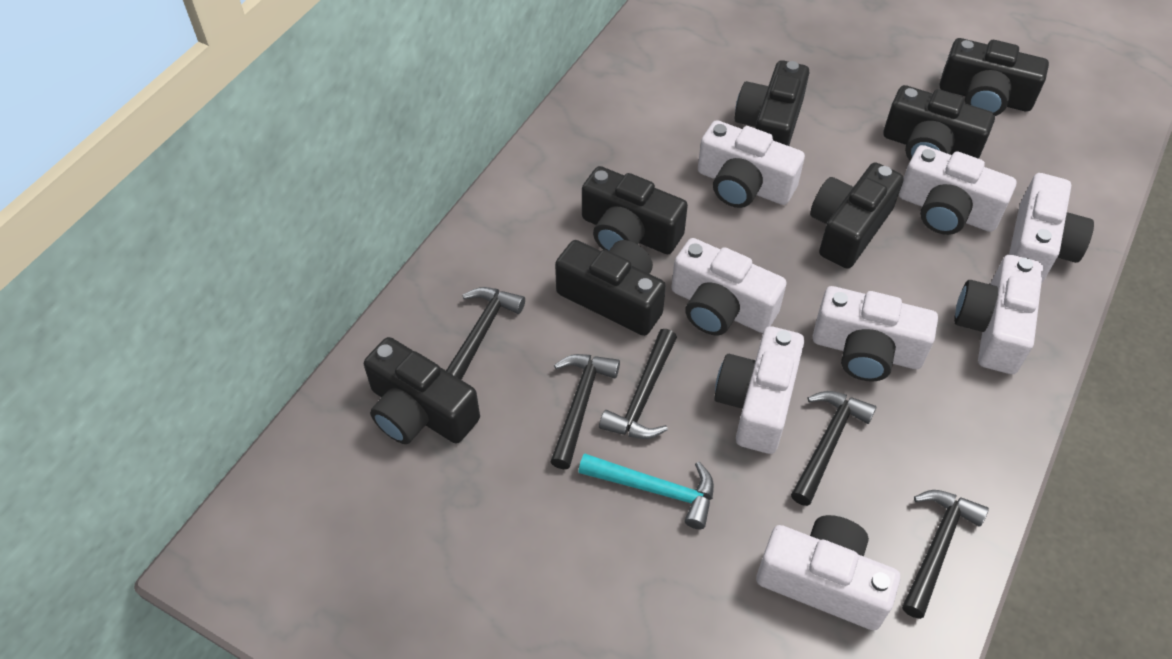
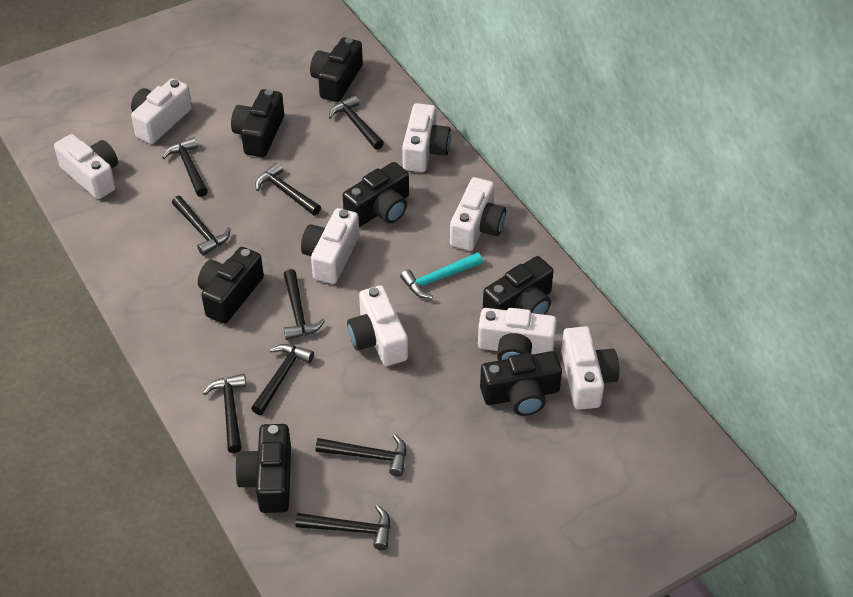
black hammer: [446,287,525,380] [550,354,620,469] [599,329,677,439] [791,391,877,506] [902,490,989,619] = 5 -> [162,137,208,197] [172,196,231,256] [203,374,246,453] [251,344,314,415] [255,162,321,215] [283,269,325,340] [295,505,390,550] [316,434,406,477] [329,95,384,150] = 9

